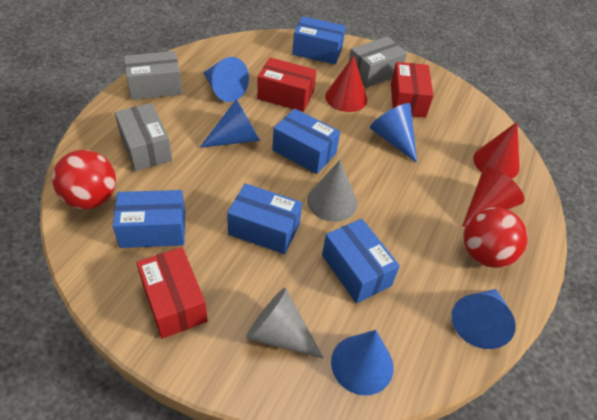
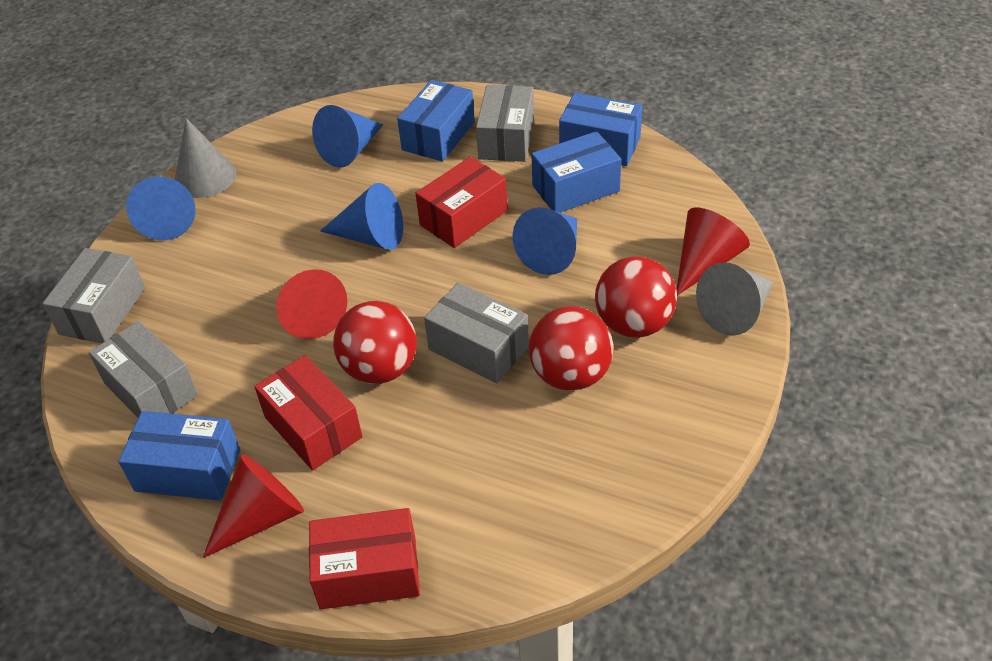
blue box: [113,190,185,248] [227,183,302,254] [272,109,340,174] [292,16,346,64] [322,219,400,303] = 5 -> [118,411,240,500] [397,80,475,162] [531,131,621,213] [559,93,642,166] = 4
blue cone: [200,99,260,148] [203,57,249,102] [331,330,394,395] [370,103,417,163] [451,289,516,349] = 5 -> [126,177,196,240] [312,105,383,168] [320,183,403,250] [513,207,577,275] = 4
grey box: [115,103,172,171] [124,51,182,100] [349,36,407,88] = 3 -> [42,248,145,343] [89,321,198,418] [424,283,529,383] [476,85,534,162] = 4
red ball: [52,150,116,209] [463,207,528,268] = 2 -> [333,301,417,384] [529,306,613,391] [595,256,677,338] = 3

